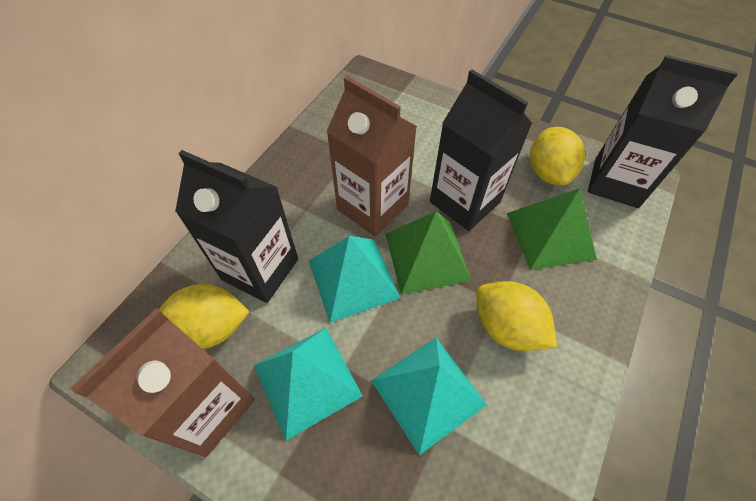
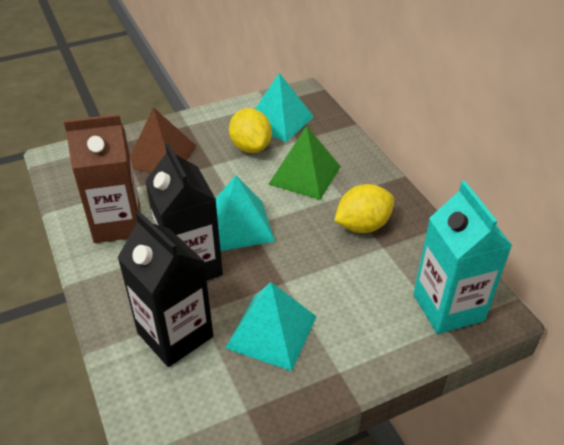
black carton: [175,150,298,303] [430,70,532,231] [588,55,738,208] = 3 -> [117,211,213,367] [145,143,223,280] = 2
brown carton: [70,308,255,457] [326,76,417,237] = 2 -> [64,114,141,243] = 1
brown pyramid: none = 0 -> [130,107,196,173] = 1
green pyramid: [385,211,471,294] [507,188,597,270] = 2 -> [269,126,341,200] = 1
turquoise carton: none = 0 -> [413,181,513,334] = 1
yellow lemon: [159,284,250,349] [476,281,557,351] [530,127,585,185] = 3 -> [229,108,272,153] [334,184,394,233] = 2

